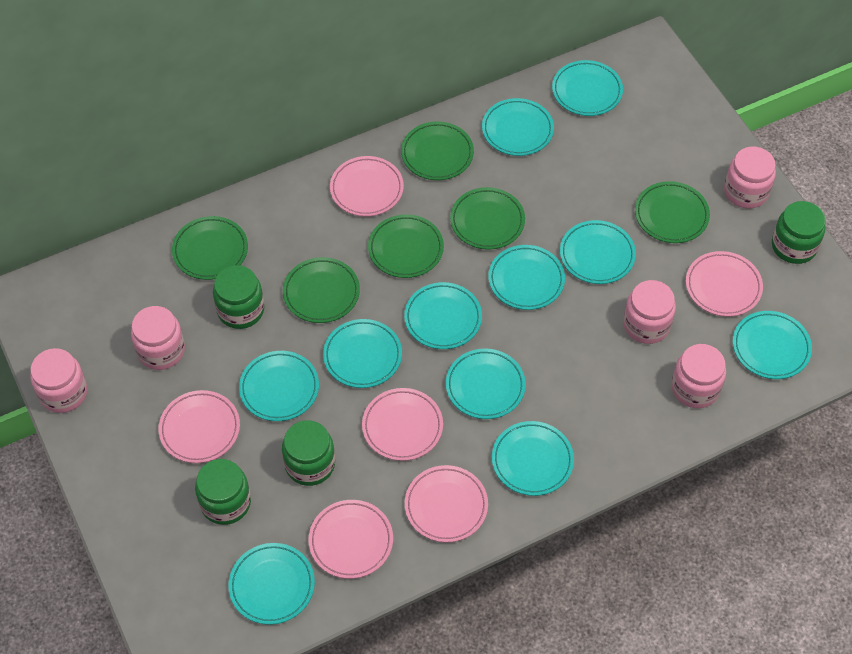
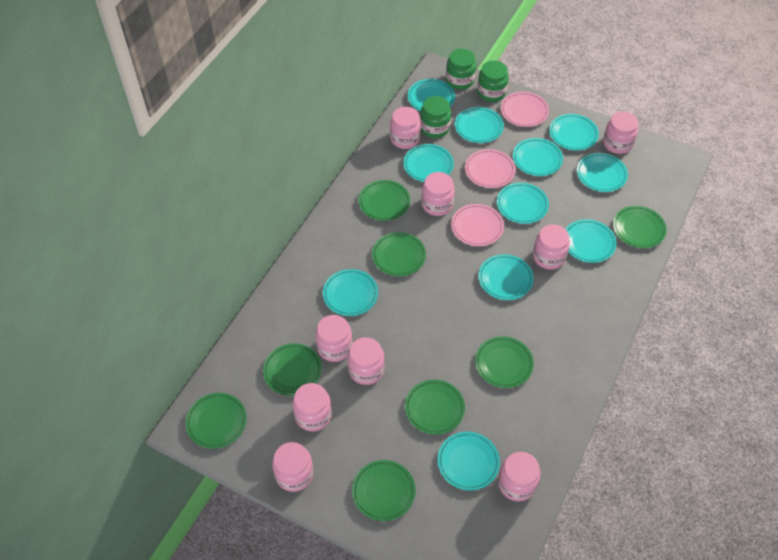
green jar: [195,459,251,525] [213,265,264,329] [282,420,335,486] [772,201,826,264] = 4 -> [420,96,451,138] [446,49,476,90] [477,61,509,102] = 3
green plate: [172,216,248,280] [283,257,360,323] [368,214,444,278] [401,122,474,180] [450,187,525,250] [635,181,710,243] = 6 -> [185,393,247,449] [263,343,322,396] [352,460,416,521] [359,180,410,221] [372,232,426,276] [405,380,465,435] [475,336,534,388] [613,206,667,248] = 8
pink jar: [31,348,87,413] [131,306,185,370] [623,280,676,344] [671,344,726,408] [724,146,776,208] = 5 -> [272,442,314,492] [292,383,332,431] [315,315,353,362] [347,337,385,385] [390,107,421,149] [421,172,455,216] [498,452,541,501] [533,224,570,270] [603,111,638,154] = 9
pink plate: [159,390,240,463] [308,500,393,579] [330,156,404,217] [362,388,443,461] [405,465,488,543] [686,251,763,317] = 6 -> [451,204,504,246] [465,149,516,188] [501,92,549,127] = 3

